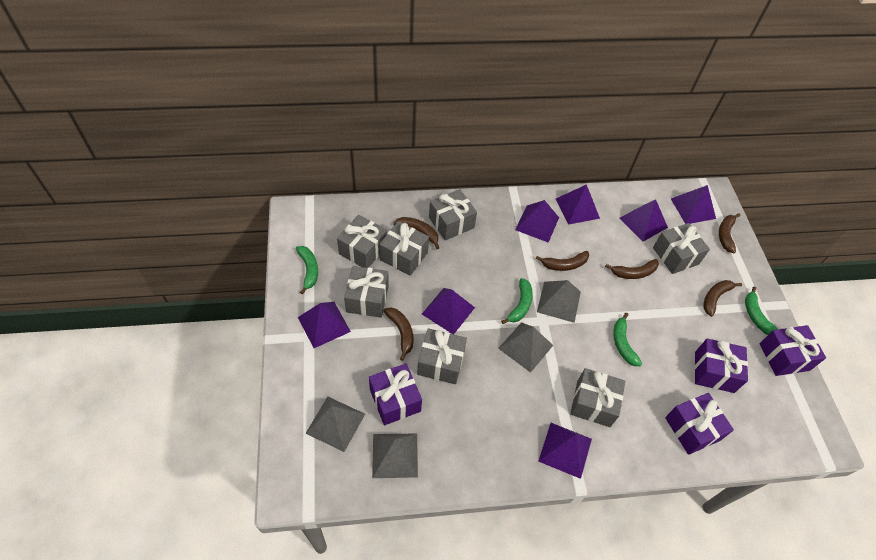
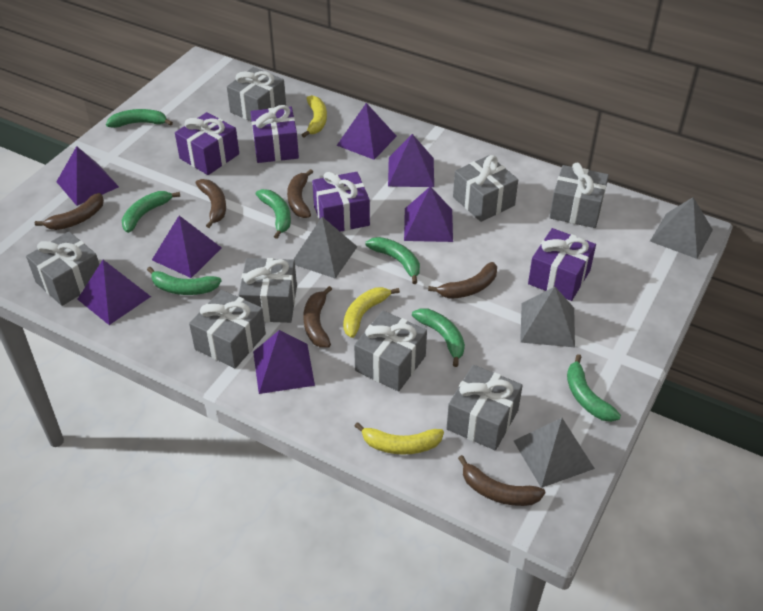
green banana: [296,246,318,294] [501,278,533,324] [613,313,642,366] [745,287,778,335] = 4 -> [106,109,173,128] [121,191,180,233] [147,267,221,295] [256,189,291,239] [366,237,420,284] [412,309,465,367] [567,354,621,422] = 7
grey gift: [337,215,387,268] [344,266,389,318] [379,221,429,276] [417,328,467,384] [429,189,477,240] [570,368,625,427] [653,223,710,274] = 7 -> [26,231,99,306] [189,290,266,368] [227,67,286,122] [239,258,297,323] [354,310,427,392] [446,365,523,451] [453,155,518,222] [550,163,609,228] = 8
yellow banana: none = 0 -> [302,95,327,137] [343,287,400,338] [355,422,444,455] = 3

